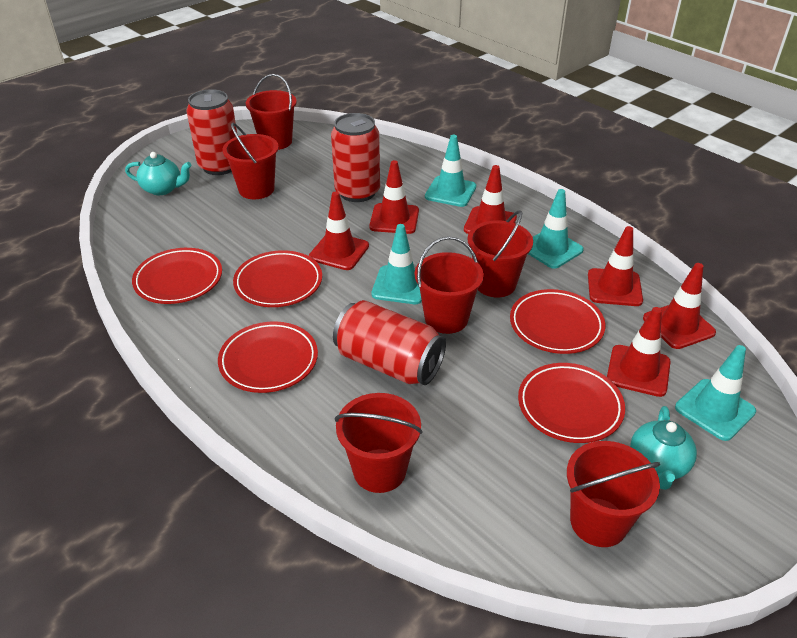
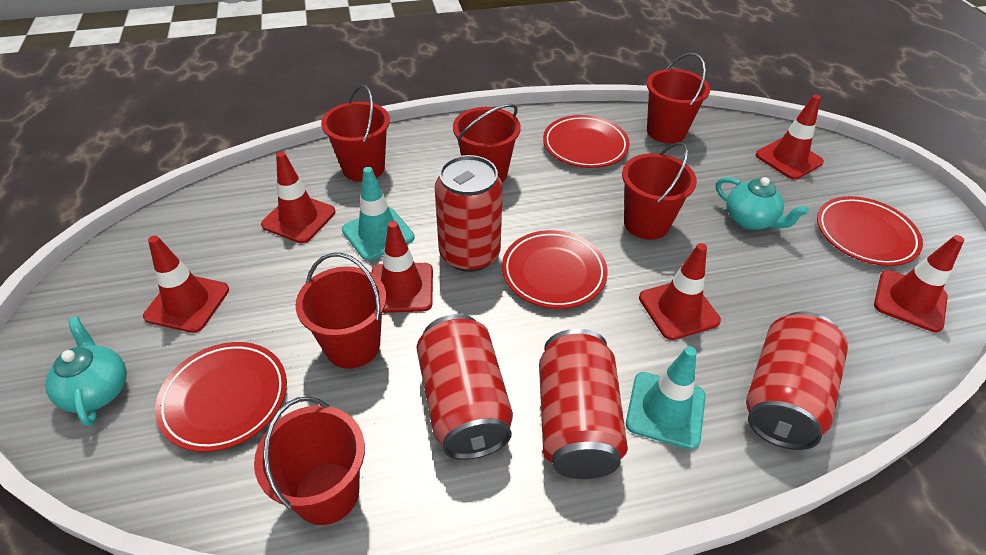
red can: [186,89,237,175] [331,113,380,202] [333,300,446,385] = 3 -> [416,314,513,460] [435,155,503,272] [539,329,628,479] [746,311,848,450] = 4
red plate: [132,248,222,304] [218,322,318,393] [233,250,322,307] [510,289,605,354] [518,363,625,443] = 5 -> [155,342,287,452] [502,230,608,309] [543,115,630,168] [817,196,923,266] = 4
turquoise traffic cone: [371,224,422,304] [425,135,476,207] [528,189,584,269] [675,345,756,441] = 4 -> [342,167,415,261] [626,346,706,450] = 2

